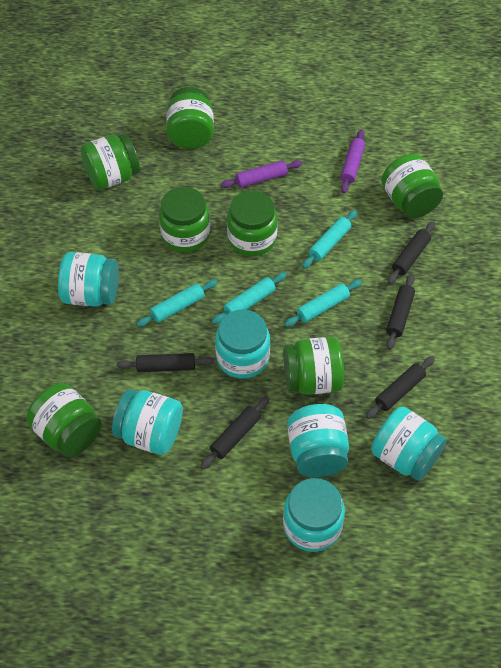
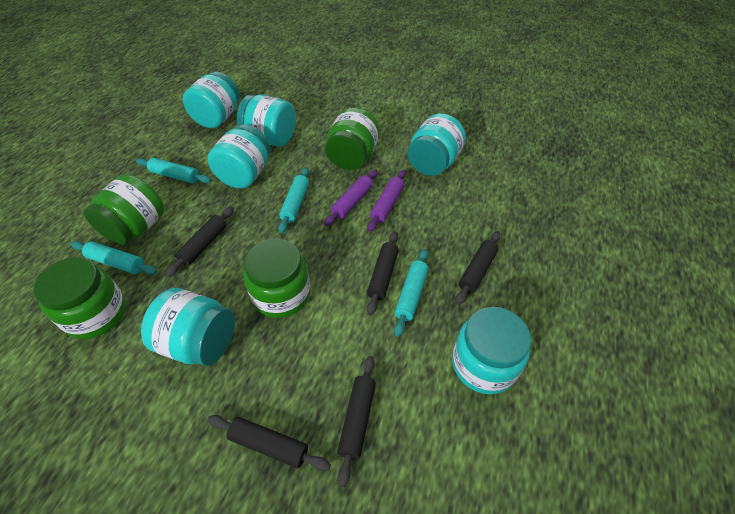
green jar: [26,383,102,457] [80,133,140,190] [159,187,210,252] [166,87,214,149] [227,191,278,256] [283,337,344,395] [381,154,443,218] = 7 -> [33,257,126,339] [84,174,164,246] [243,239,310,318] [325,107,380,170] = 4

